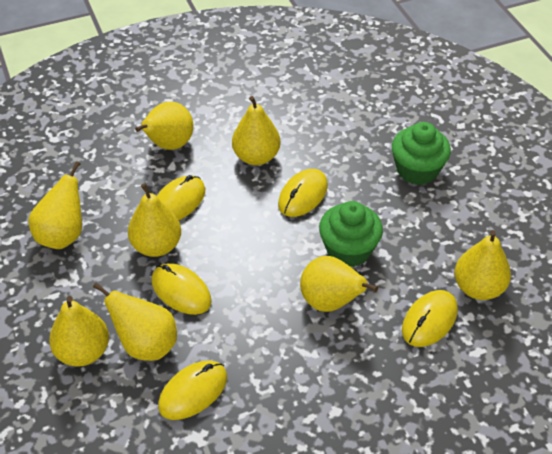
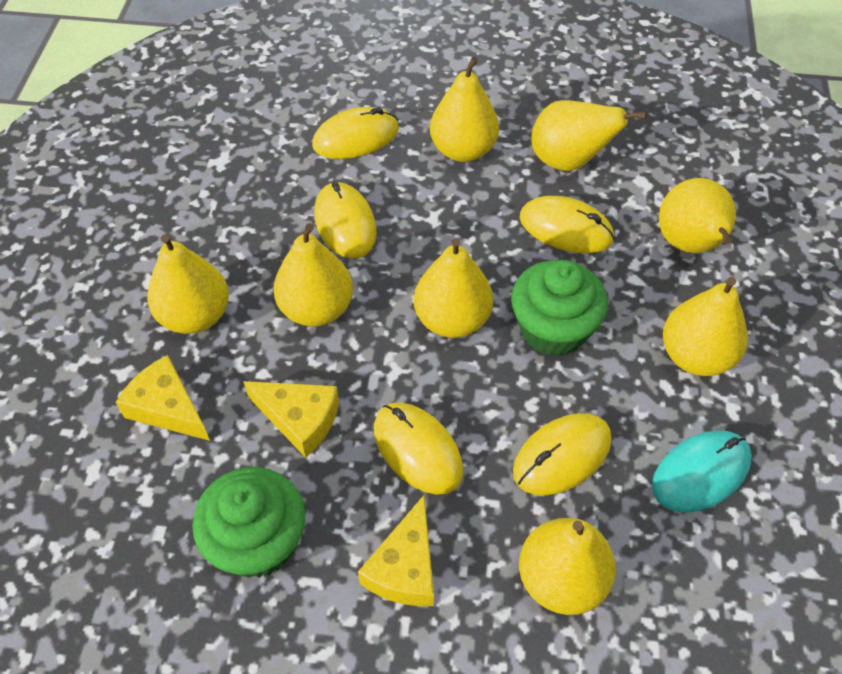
turquoise mouse: none = 0 -> [652,430,752,513] = 1
yellow cheese: none = 0 -> [116,355,210,441] [243,381,339,458] [358,495,434,606] = 3

